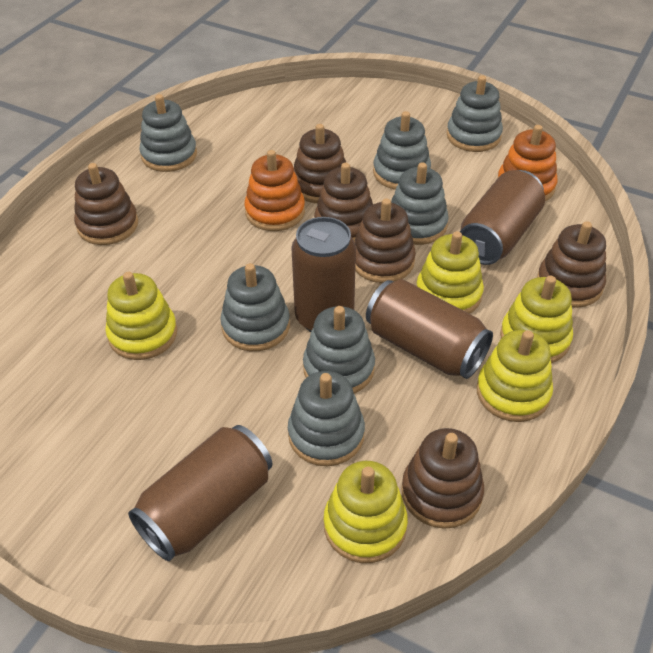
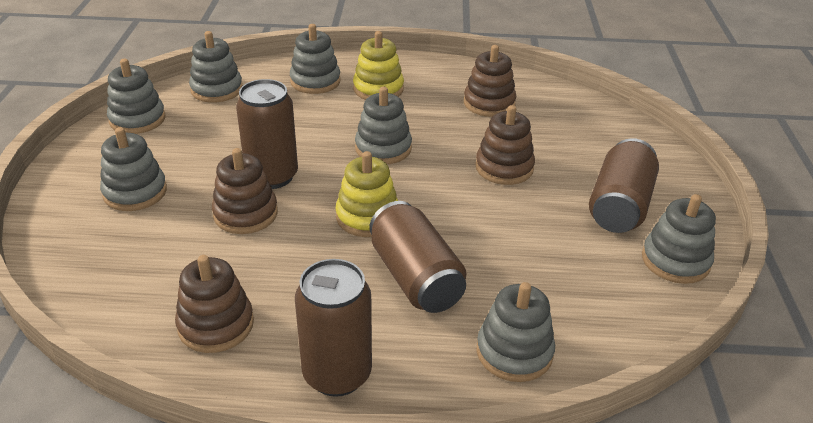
brown stacking toy: [74,163,138,245] [294,124,346,203] [314,163,373,241] [354,198,416,283] [401,428,484,529] [537,221,606,308] = 6 -> [175,255,254,353] [212,148,278,234] [464,45,516,117] [475,105,535,185] = 4
orange stacking toy: [244,150,305,231] [497,125,557,201] = 2 -> none = 0
yellow stacking toy: [105,272,177,360] [324,461,408,563] [417,231,484,314] [477,330,553,422] [500,276,573,363] = 5 -> [336,151,398,237] [353,31,404,100] = 2

